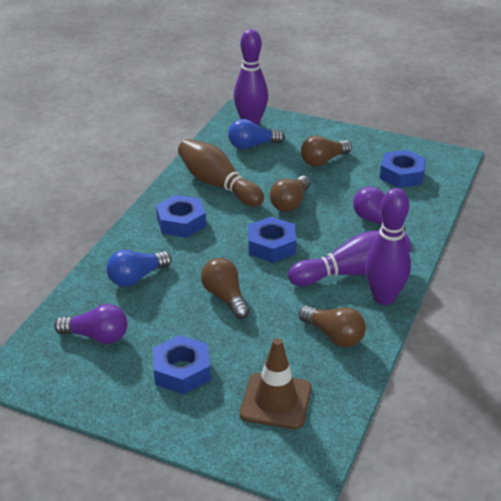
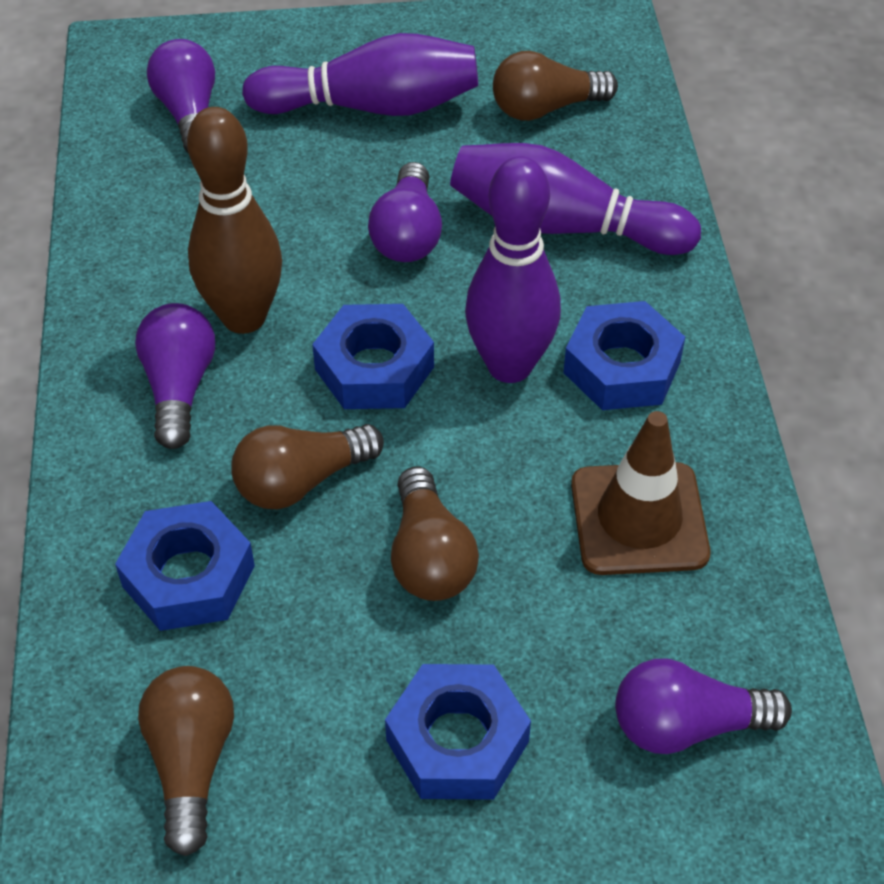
blue light bulb: [106,250,172,287] [228,119,285,149] = 2 -> none = 0
purple light bulb: [54,304,127,344] [353,187,406,232] = 2 -> [135,303,215,449] [147,39,215,153] [368,162,442,262] [615,659,792,754] = 4

